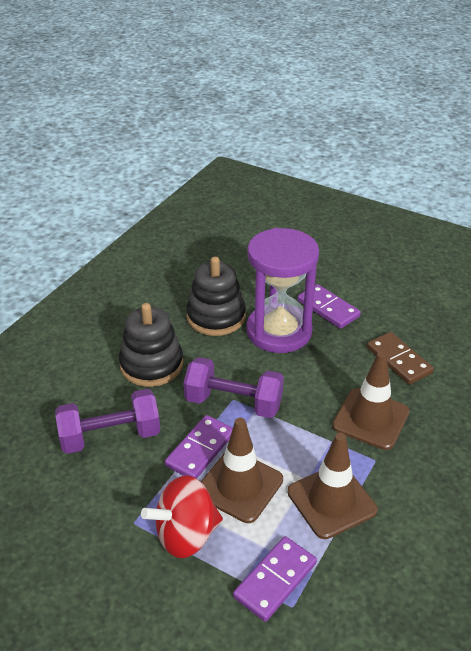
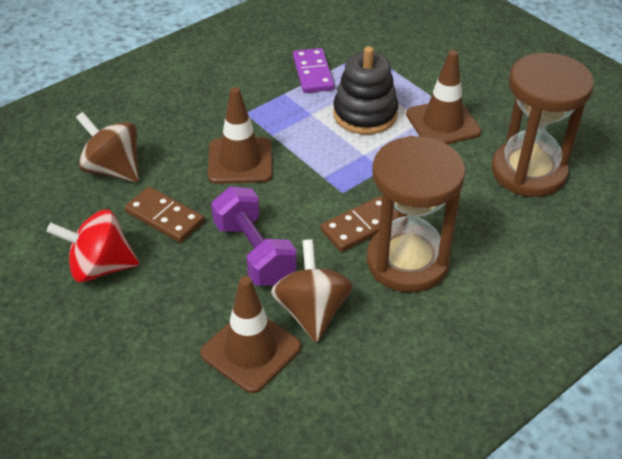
black stacking toy: [119,303,183,387] [186,257,246,336] = 2 -> [333,46,398,134] = 1
brown domino: [367,332,434,385] = 1 -> [125,187,204,243] [321,196,398,252] = 2
brown hourglass: none = 0 -> [366,136,466,292] [491,53,594,197] = 2
brown spinning top: none = 0 -> [76,112,139,183] [271,239,353,343] = 2
purple domino: [165,415,233,479] [233,536,317,622] [297,284,361,329] = 3 -> [293,48,334,93] = 1
purple dumbbell: [55,389,160,454] [183,357,284,418] = 2 -> [211,187,297,286] = 1
purple hourglass: [246,228,319,353] = 1 -> none = 0

